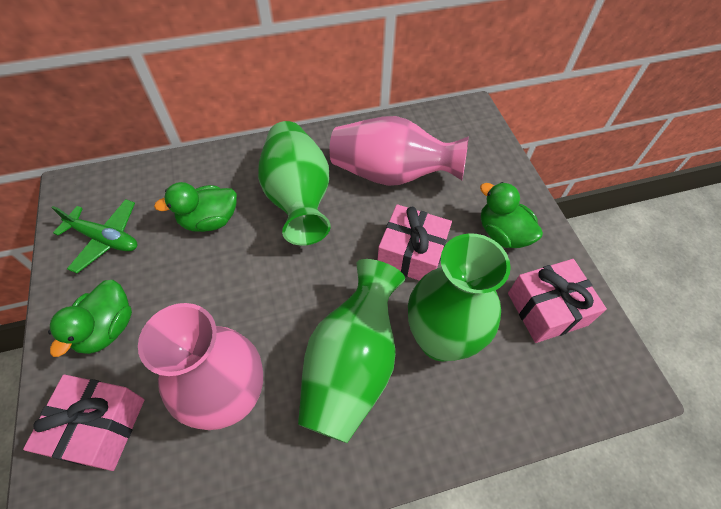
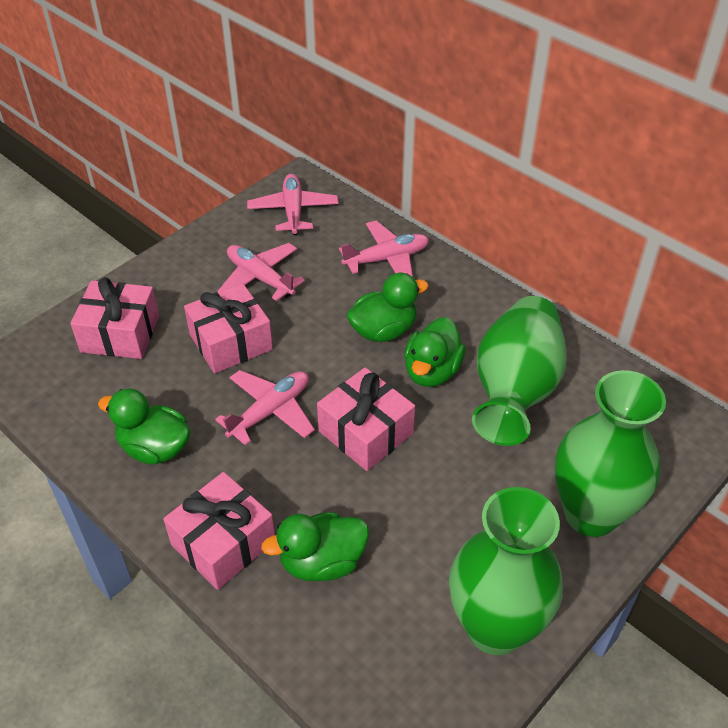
green duck: [48,280,132,357] [154,182,237,232] [480,182,543,248] = 3 -> [98,388,191,465] [261,512,369,581] [346,273,429,342] [404,317,466,387] = 4
green plane: [51,199,137,273] = 1 -> none = 0
pink gift: [23,375,145,471] [378,204,452,281] [508,259,607,343] = 3 -> [70,277,159,359] [163,472,275,590] [184,283,273,374] [317,367,415,471] = 4
pink plane: none = 0 -> [215,370,315,446] [217,243,305,301] [247,174,338,235] [339,220,429,277] = 4
pink vase: [138,303,263,430] [329,116,469,186] = 2 -> none = 0

